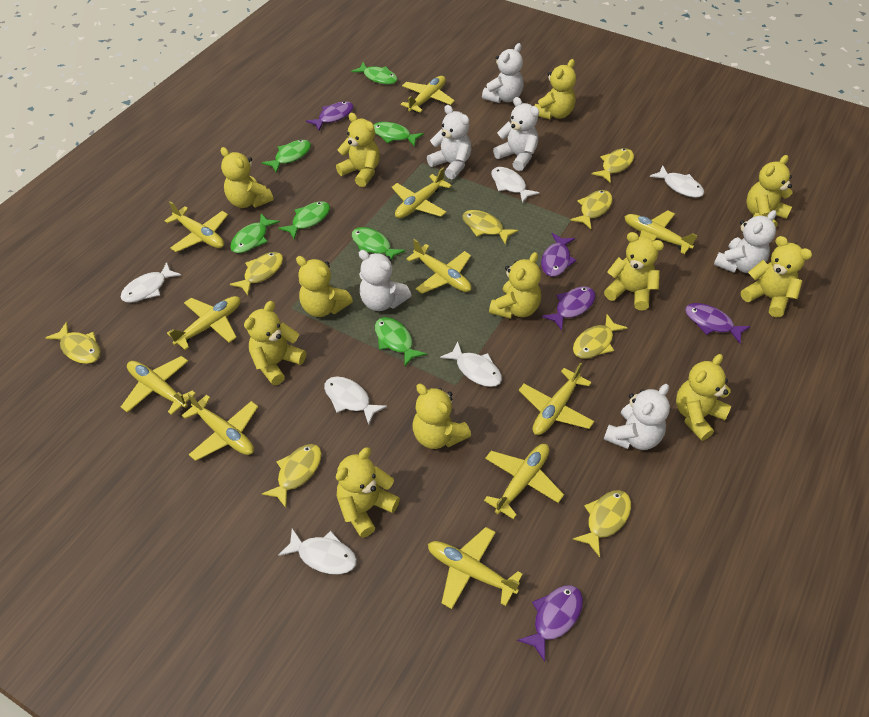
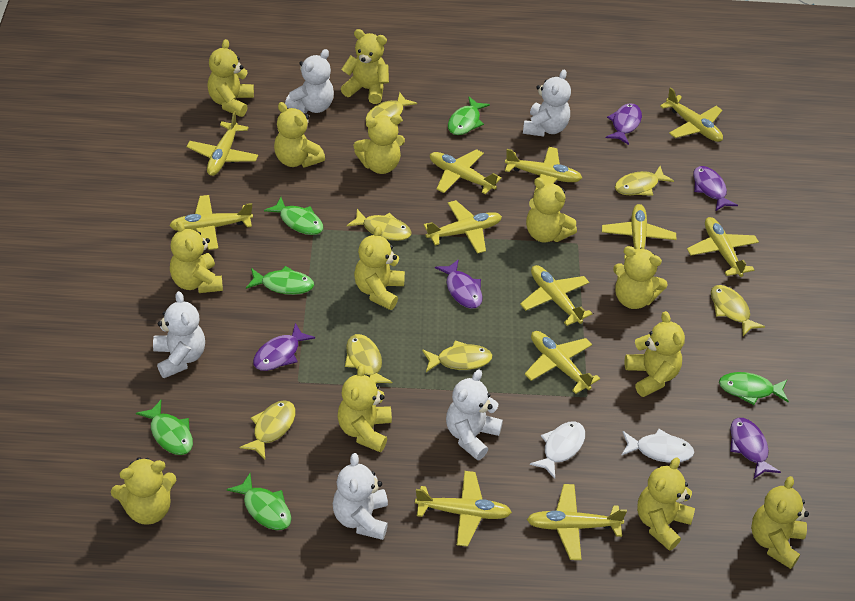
green fish: [230,214,280,253] [262,140,311,173] [278,201,330,239] [351,62,398,85] [352,227,405,260] [374,122,424,147] [375,317,427,366] = 7 -> [136,400,193,455] [226,473,292,530] [246,266,314,295] [264,197,323,235] [448,97,490,135] [719,372,789,405] = 6
white fish: [121,262,181,303] [278,529,357,574] [324,377,387,425] [440,341,502,387] [491,167,539,203] [649,165,704,198] = 6 -> [530,421,585,479] [621,429,694,463] = 2
white teddy bear: [359,250,411,311] [427,105,471,179] [482,43,524,103] [493,97,539,171] [604,384,670,450] [714,210,777,273] = 6 -> [153,291,205,378] [285,49,334,114] [333,453,388,540] [446,369,503,460] [523,69,571,137] = 5
yellow fish: [46,322,101,364] [230,252,283,295] [262,444,322,508] [463,210,518,244] [570,190,612,229] [573,314,627,359] [573,490,631,557] [591,148,634,183] = 8 -> [239,400,295,459] [345,334,392,383] [347,209,412,241] [365,92,417,122] [422,340,492,372] [615,166,674,196] [711,285,765,336] = 7
yellow plane: [121,356,196,415] [165,201,228,252] [167,296,241,350] [182,393,258,461] [392,168,452,218] [401,76,455,113] [406,239,471,294] [428,527,523,609] [484,444,564,519] [519,362,594,435] [624,210,698,254] = 11 -> [169,195,253,250] [187,111,259,176] [415,471,512,547] [423,200,502,254] [430,149,501,195] [505,147,582,193] [520,265,592,326] [525,331,600,394] [527,484,627,560] [602,204,676,259] [660,87,723,142] [687,217,759,277] = 12
yellow teddy bear: [221,147,274,208] [244,301,306,385] [296,256,353,317] [336,113,380,187] [336,447,400,538] [413,384,471,449] [489,252,541,319] [534,59,576,120] [604,232,664,311] [676,354,731,441] [741,236,812,317] [746,155,793,227] = 12 -> [111,457,176,525] [170,220,223,293] [207,39,254,117] [274,102,325,168] [337,364,392,452] [341,29,389,104] [354,115,405,174] [354,225,405,310] [526,178,577,242] [613,246,668,309] [625,311,685,397] [637,457,695,551] [751,476,809,569] = 13

